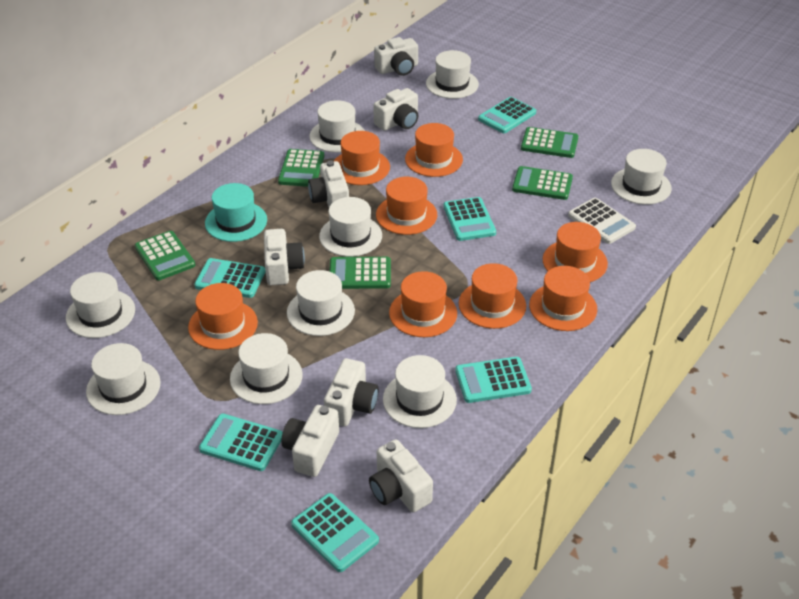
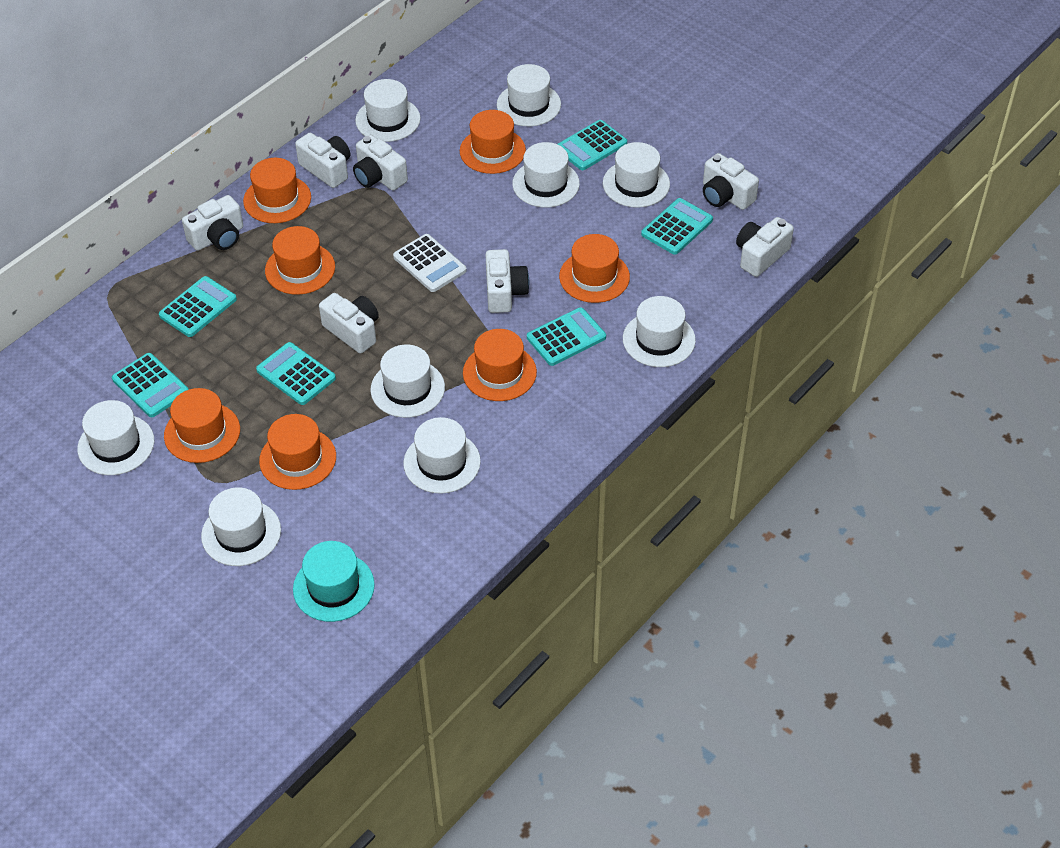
green calculator: [135,231,195,280] [278,149,324,187] [329,257,391,289] [512,166,573,200] [521,127,578,158] = 5 -> none = 0
orange hat: [188,283,258,350] [334,131,390,185] [376,177,437,235] [389,271,457,337] [405,123,463,177] [459,263,526,329] [529,266,597,331] [543,222,608,282] = 8 -> [164,388,240,463] [243,158,311,223] [259,414,336,490] [265,226,335,295] [460,110,526,174] [463,329,537,401] [559,234,630,303] = 7

